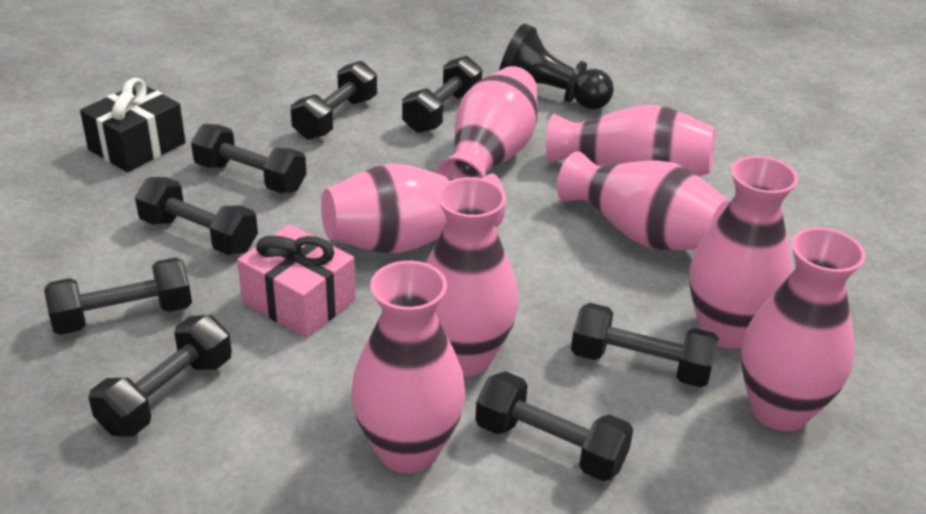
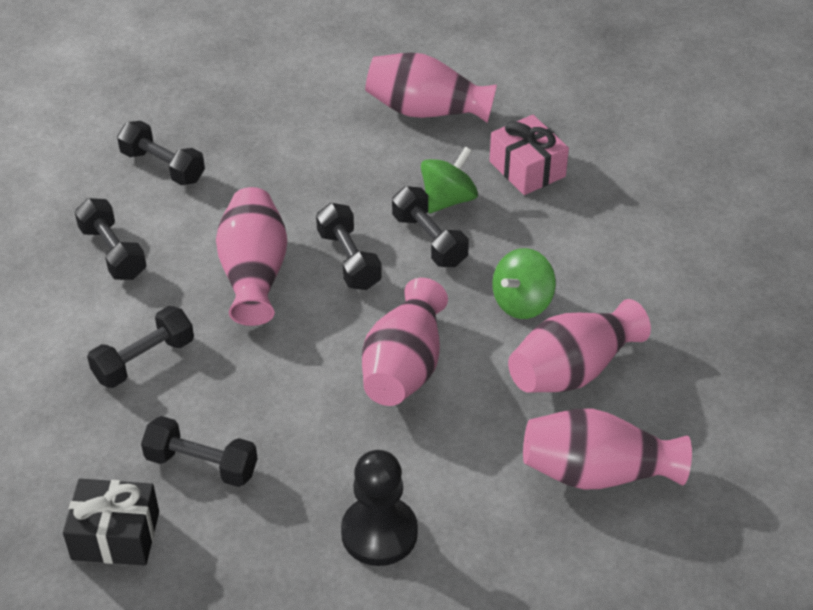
black dumbbell: [44,257,192,335] [88,315,232,437] [135,177,258,255] [191,124,307,193] [291,61,377,140] [402,56,482,133] [475,371,633,481] [571,303,719,387] = 8 -> [75,198,147,280] [87,306,194,388] [117,121,205,185] [141,416,258,487] [316,203,382,290] [392,186,469,267] = 6
green spinning top: none = 0 -> [421,147,478,213] [492,248,556,319] = 2
pink vase: [321,163,505,253] [351,261,466,474] [426,177,519,377] [437,66,538,179] [546,105,715,176] [557,151,730,250] [689,156,798,349] [741,227,866,431] = 8 -> [216,187,287,326] [362,278,448,406] [365,53,497,123] [508,299,651,393] [523,409,692,489] = 5

